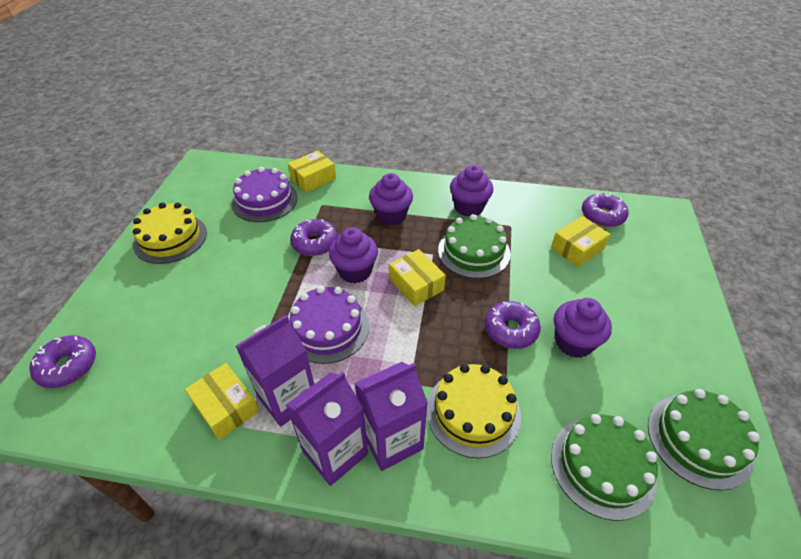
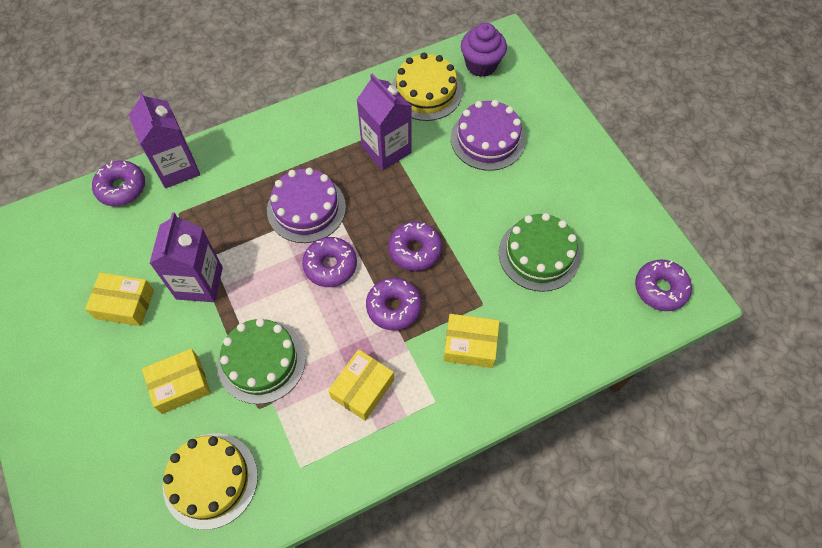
green cake: [438,214,511,279] [551,414,658,521] [648,389,760,491] = 3 -> [217,318,305,404] [499,213,580,292] = 2
purple cupcake: [328,227,378,283] [369,173,413,226] [450,165,493,217] [554,298,612,358] = 4 -> [461,23,507,77] = 1
purple donut: [29,335,96,388] [290,219,338,256] [484,301,541,349] [582,193,629,227] = 4 -> [92,160,145,206] [302,237,357,287] [366,278,422,330] [388,221,442,271] [635,260,692,311] = 5

